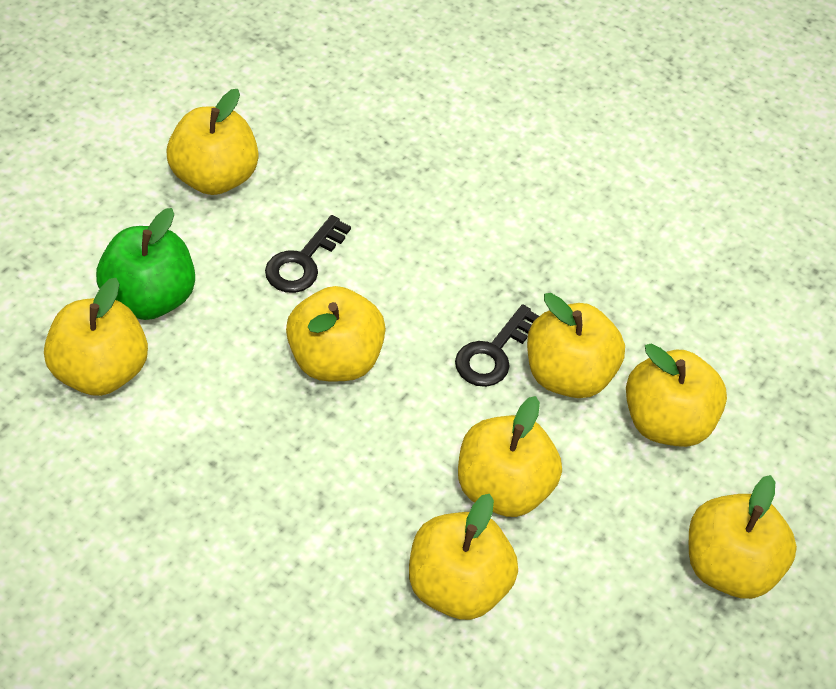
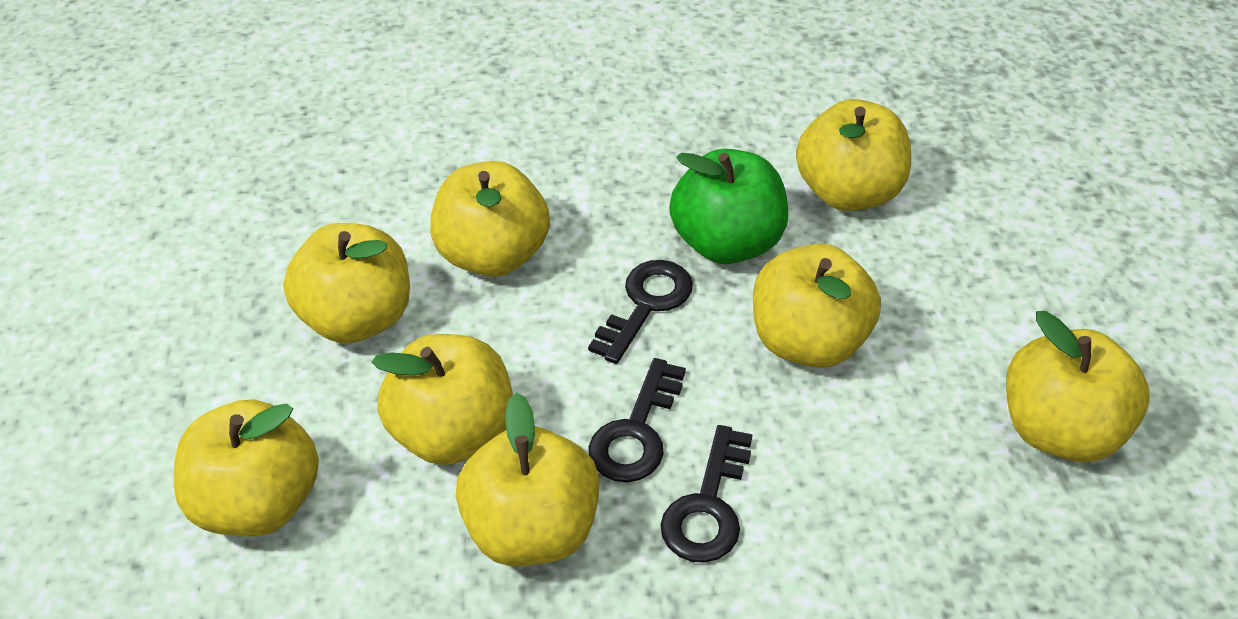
black key: [265,215,351,293] [455,304,539,387] = 2 -> [588,260,693,364] [589,358,686,482] [660,425,753,563] = 3

